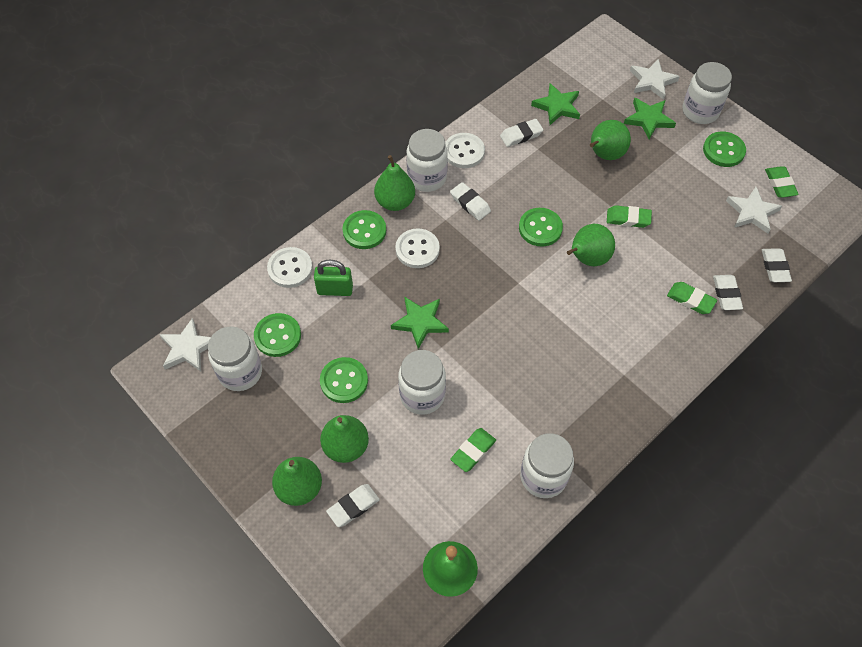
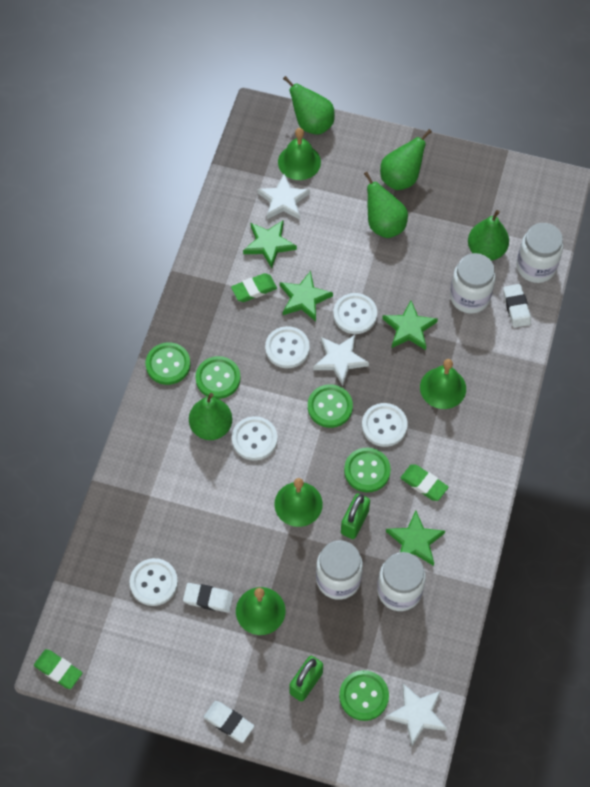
green bell: [423,541,478,597] = 1 -> [236,587,286,635] [274,478,323,527] [278,128,321,180] [420,359,466,409] = 4
green eraser: [450,428,496,472] [607,205,652,228] [667,282,717,314] [765,166,799,198] = 4 -> [34,649,82,689] [231,273,277,302] [401,464,449,501] = 3
green padlock: [314,260,353,296] = 1 -> [289,656,323,702] [341,493,370,539] = 2
green star: [391,296,449,349] [531,83,580,125] [624,98,676,139] = 3 -> [243,220,297,268] [280,271,333,321] [382,300,438,350] [386,510,445,566] = 4
white button: [267,247,313,288] [395,228,440,268] [445,133,485,168] = 3 -> [129,558,178,606] [232,416,278,460] [265,326,310,368] [333,293,377,334] [362,403,408,447] = 5
white eraser: [326,484,380,527] [450,182,491,221] [500,119,543,147] [713,275,743,310] [762,248,792,282] = 5 -> [183,583,234,613] [204,701,254,743] [503,284,531,328] = 3
white jar: [208,326,262,391] [398,350,446,415] [407,129,448,192] [520,433,574,498] [682,62,732,124] = 5 -> [316,540,363,600] [377,552,426,611] [450,253,496,313] [517,223,563,283] = 4

